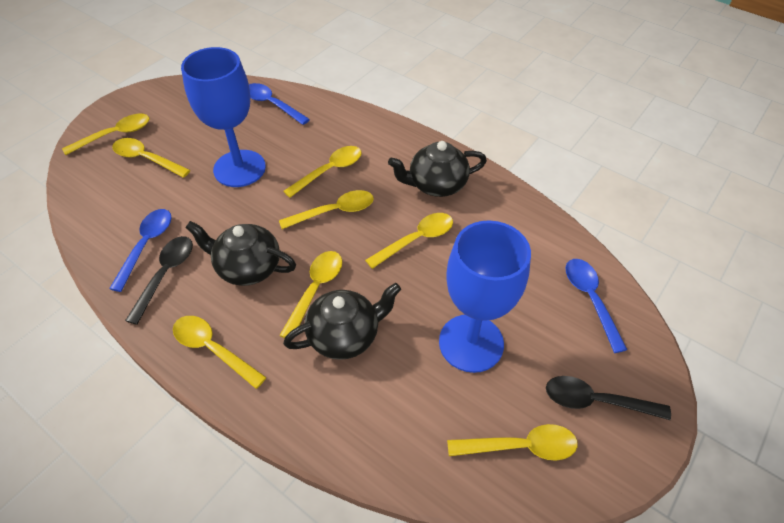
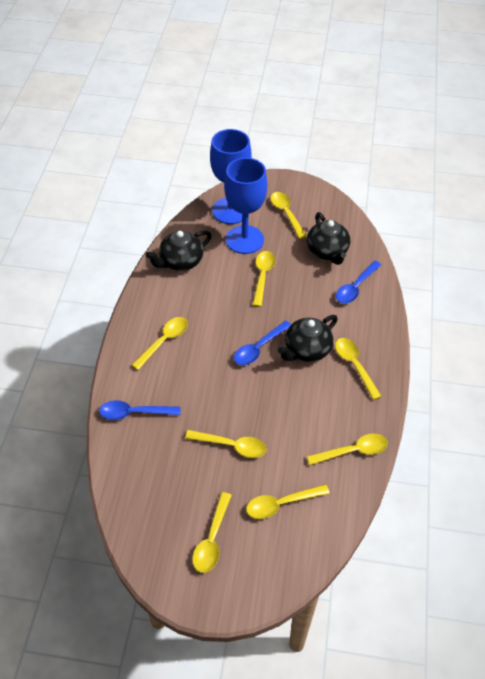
black spoon: [125,236,193,325] [546,376,671,420] = 2 -> none = 0

